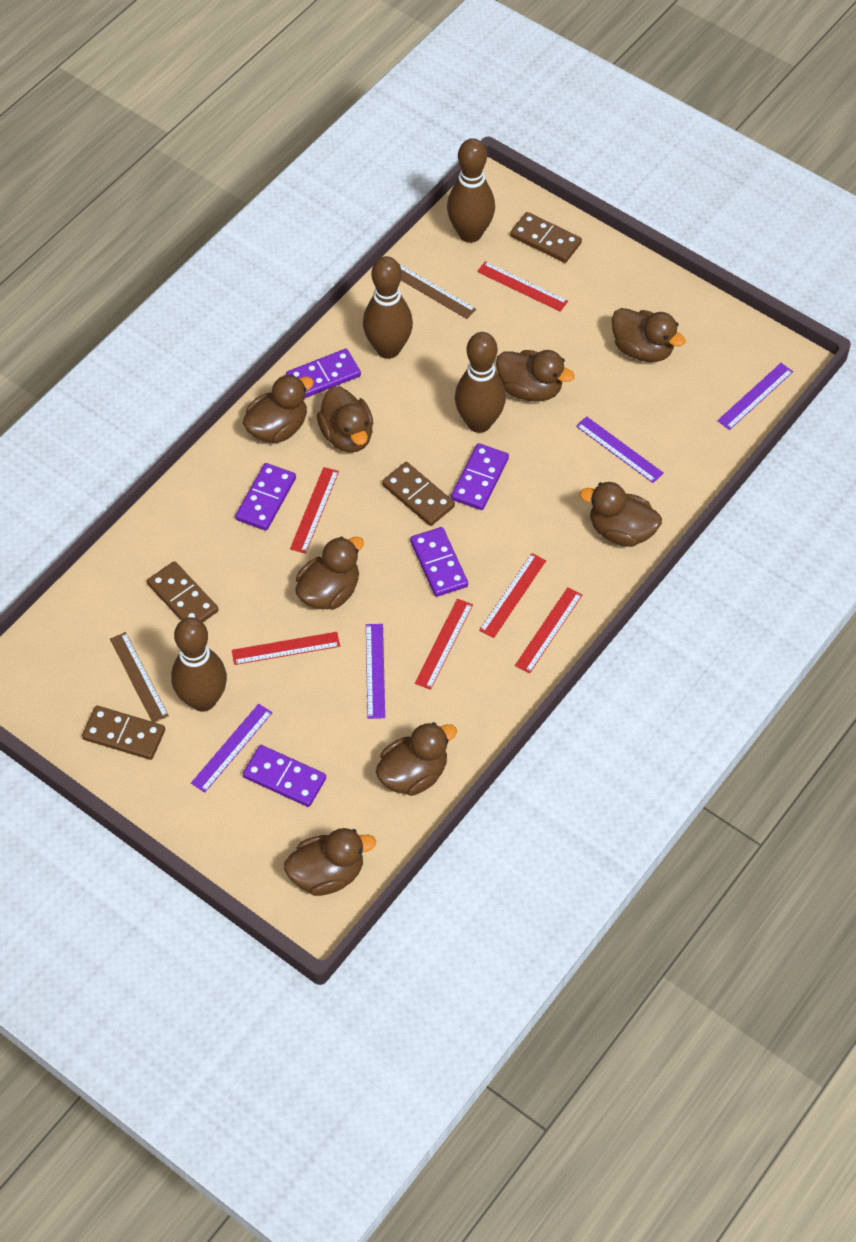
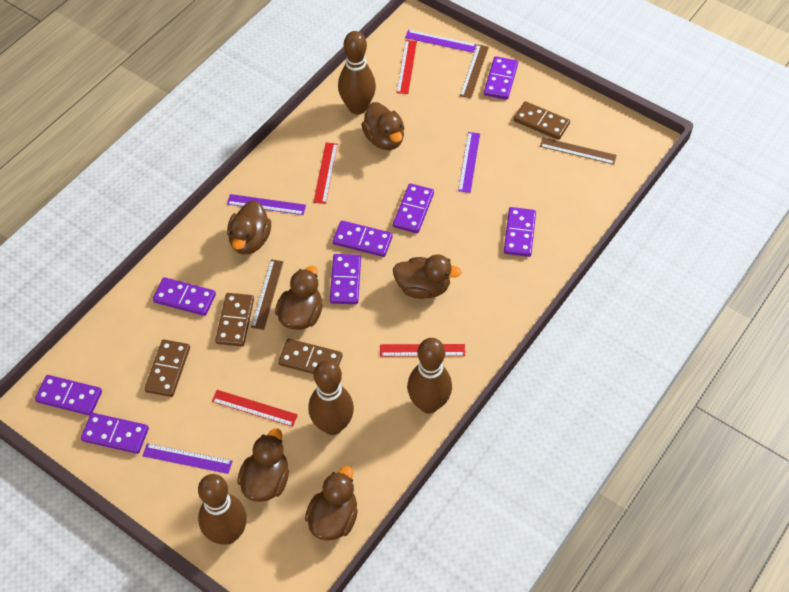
brown duck: [243,374,314,443] [284,828,376,896] [295,536,364,610] [317,386,373,453] [376,722,457,796] [496,350,575,402] [580,482,662,547] [612,308,686,362] = 8 -> [227,200,271,254] [237,428,289,502] [275,266,322,330] [305,466,358,541] [361,102,404,150] [393,254,462,299] = 6
brown ruler: [110,632,169,722] [399,264,476,319] = 2 -> [251,259,284,330] [460,45,489,98] [540,137,617,165] = 3
purple domino: [235,463,296,531] [243,745,326,807] [286,349,361,398] [410,527,468,597] [451,443,509,510] = 5 -> [35,375,102,416] [81,413,149,454] [153,277,216,316] [330,254,361,304] [333,221,393,257] [393,183,434,233] [484,56,518,100] [504,207,536,257] = 8
red ruler: [232,632,340,665] [290,467,339,554] [415,599,473,690] [477,261,568,312] [479,553,546,638] [515,587,582,674] = 6 -> [212,390,298,427] [313,142,338,204] [380,344,465,357] [396,40,417,94] = 4

